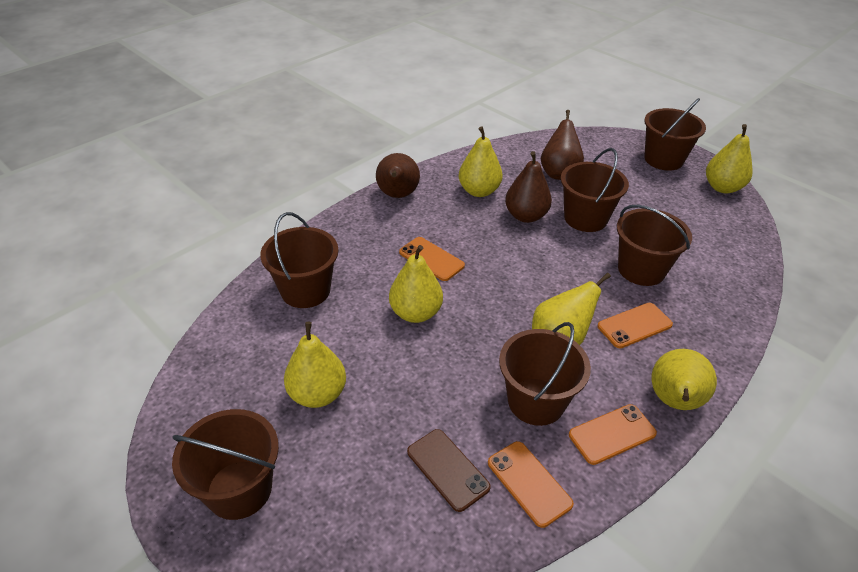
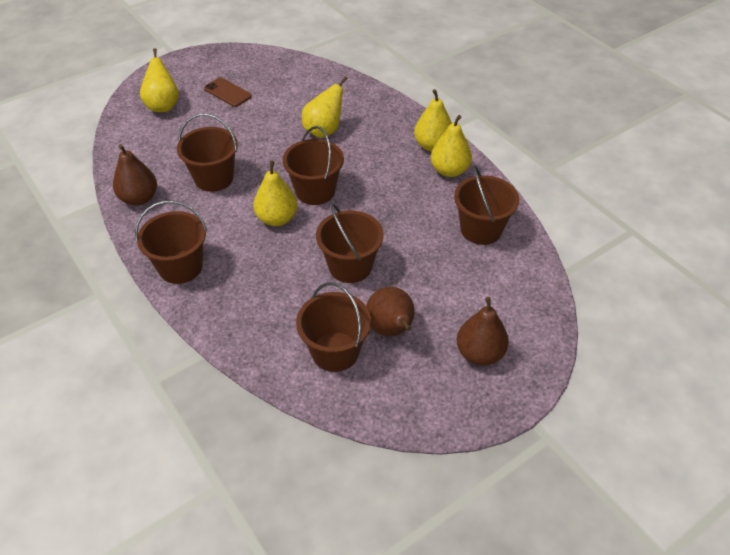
orange phone: [399,237,465,281] [488,441,574,528] [569,404,657,465] [597,303,673,348] = 4 -> none = 0
yellow pear: [284,322,346,408] [389,245,443,323] [459,126,503,197] [532,273,611,345] [652,349,717,410] [706,124,753,193] = 6 -> [140,48,179,112] [253,161,298,226] [302,76,348,138] [414,89,452,152] [431,115,472,177] = 5

